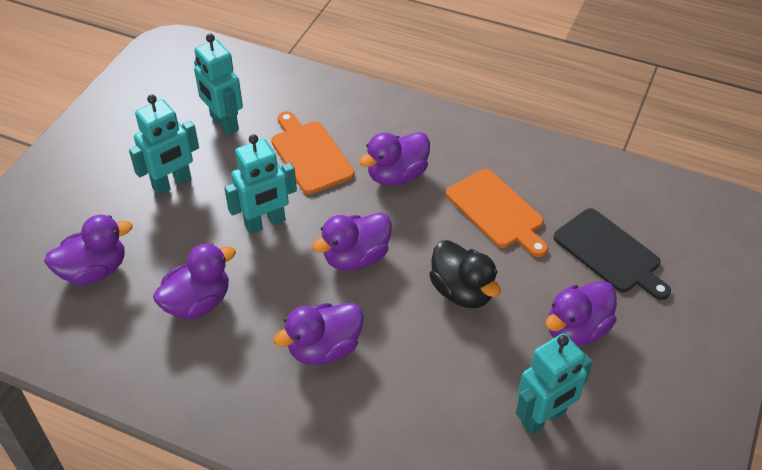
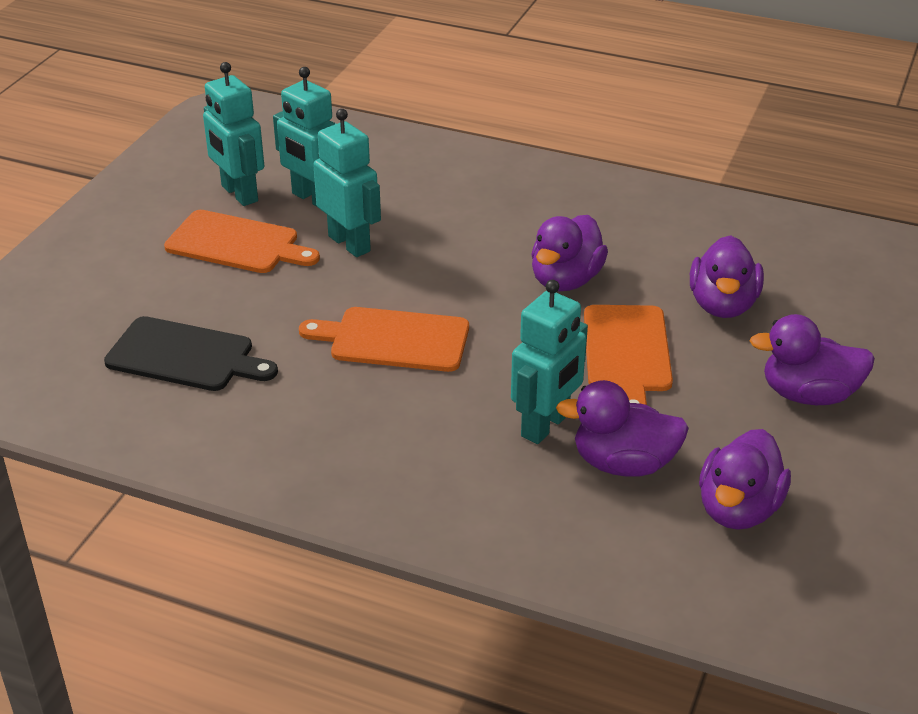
black duck: [429,240,501,308] = 1 -> none = 0
orange cutting board: [271,111,355,194] [446,169,548,257] = 2 -> [164,210,320,273] [299,307,469,372] [584,305,673,405] = 3
purple duck: [44,215,133,285] [153,243,236,319] [273,303,364,365] [312,212,392,271] [359,132,430,186] [545,281,617,346] = 6 -> [531,215,608,291] [556,380,689,477] [690,235,764,318] [699,429,791,530] [750,314,875,405] = 5

